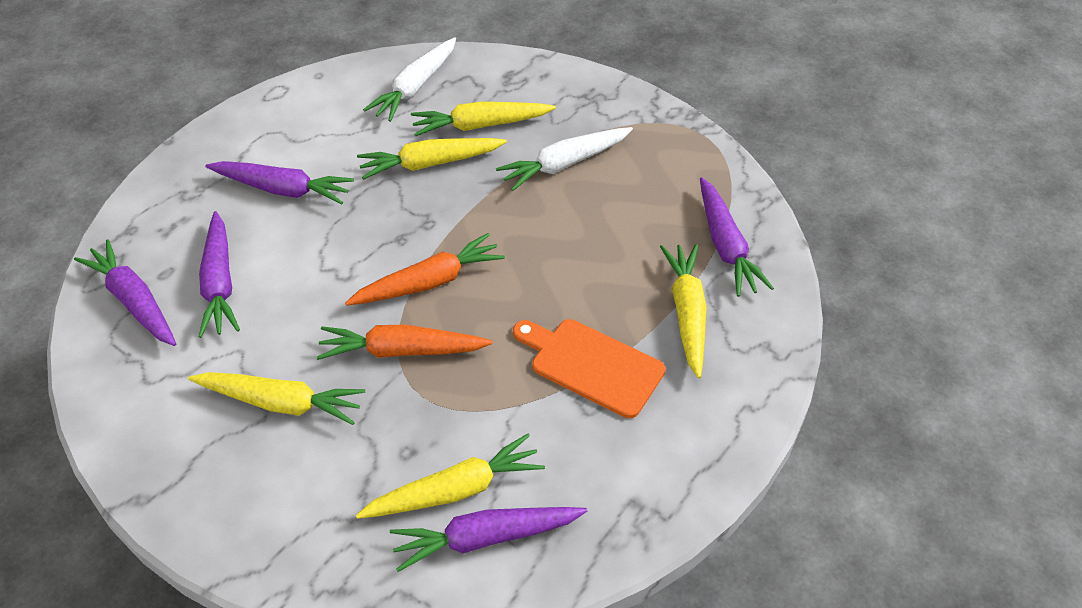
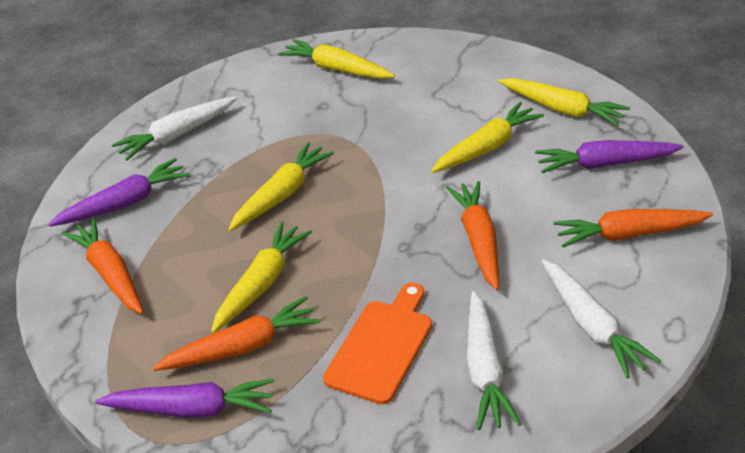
orange carrot: [317,325,493,360] [345,233,505,305] = 2 -> [62,218,143,314] [153,296,321,371] [446,181,499,290] [553,209,713,248] = 4
purple carrot: [74,239,176,346] [199,211,240,338] [205,161,354,204] [390,507,587,572] [700,177,774,297] = 5 -> [48,158,190,227] [95,379,274,418] [535,140,684,173] = 3
white carrot: [363,37,456,122] [496,127,633,191] = 2 -> [112,96,237,161] [467,291,521,430] [542,259,661,378] = 3

